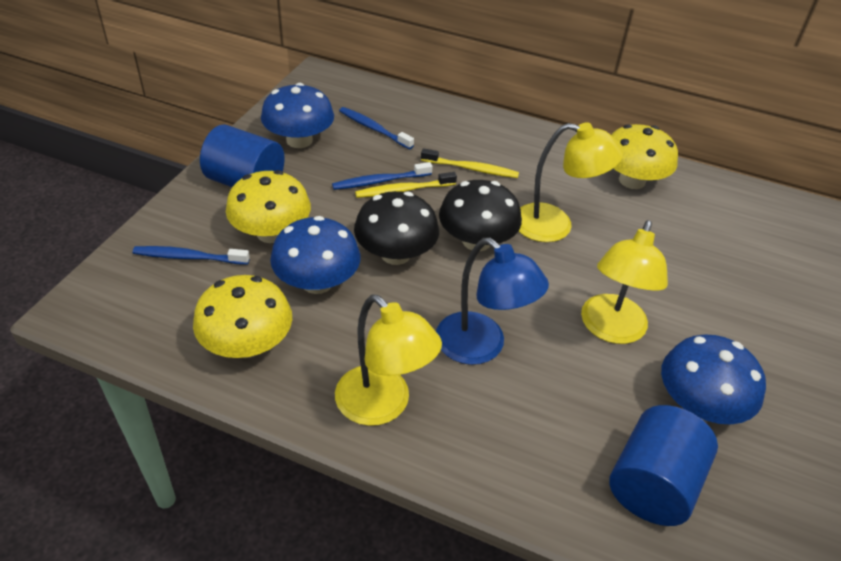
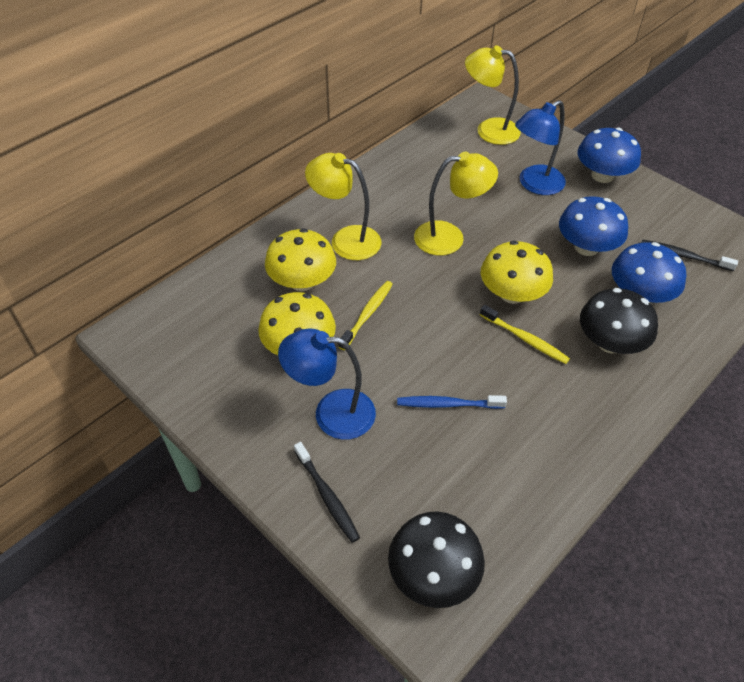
black toothbrush: none = 0 -> [294,442,360,543] [641,239,738,271] = 2
blue cylinder: [200,124,285,187] [609,405,718,526] = 2 -> none = 0
blue lamp: [436,238,549,365] = 1 -> [278,328,376,440] [515,100,566,195] = 2
blue toothbrush: [133,246,250,265] [332,162,433,190] [339,107,414,149] = 3 -> [397,395,507,409] = 1

